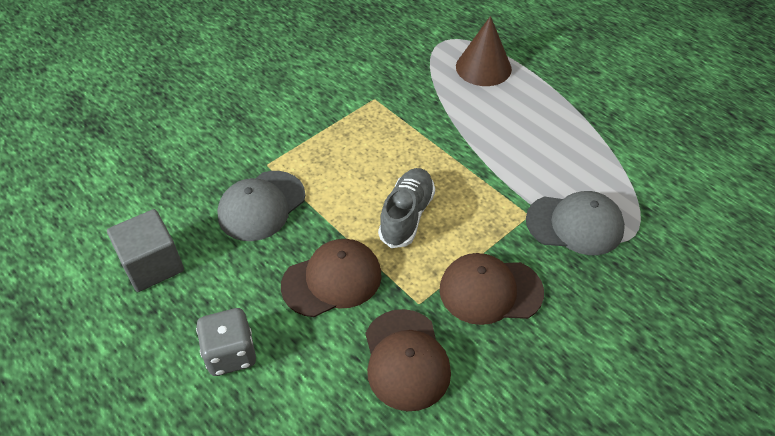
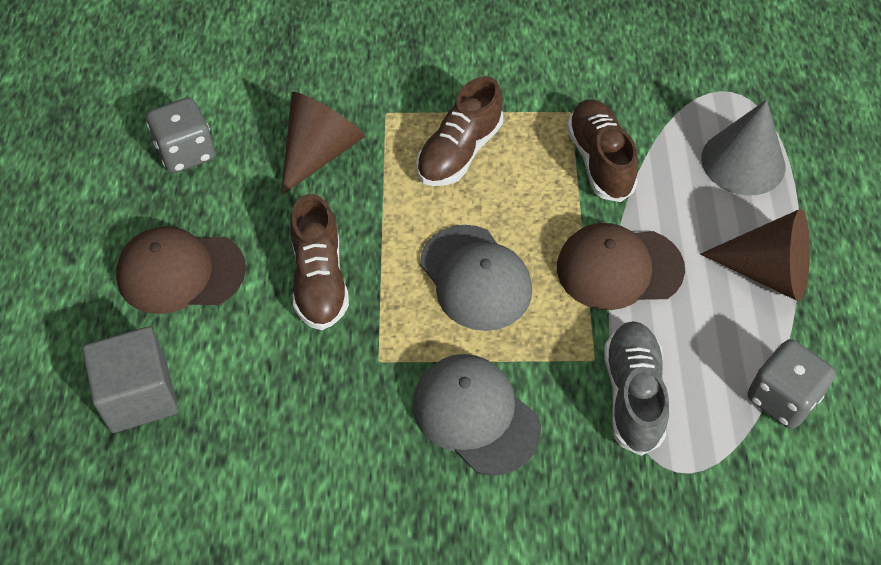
brown cap: [281,239,382,317] [365,309,451,411] [439,253,544,325] = 3 -> [116,226,246,314] [557,223,685,310] = 2
brown cone: [456,16,512,86] = 1 -> [281,92,365,195] [700,209,810,301] = 2
brown shoe: none = 0 -> [290,194,349,330] [416,76,503,186] [567,100,638,202] = 3
grey cone: none = 0 -> [701,100,785,196] = 1
grey dice: [196,308,256,376] = 1 -> [146,98,215,173] [748,339,836,429] = 2

